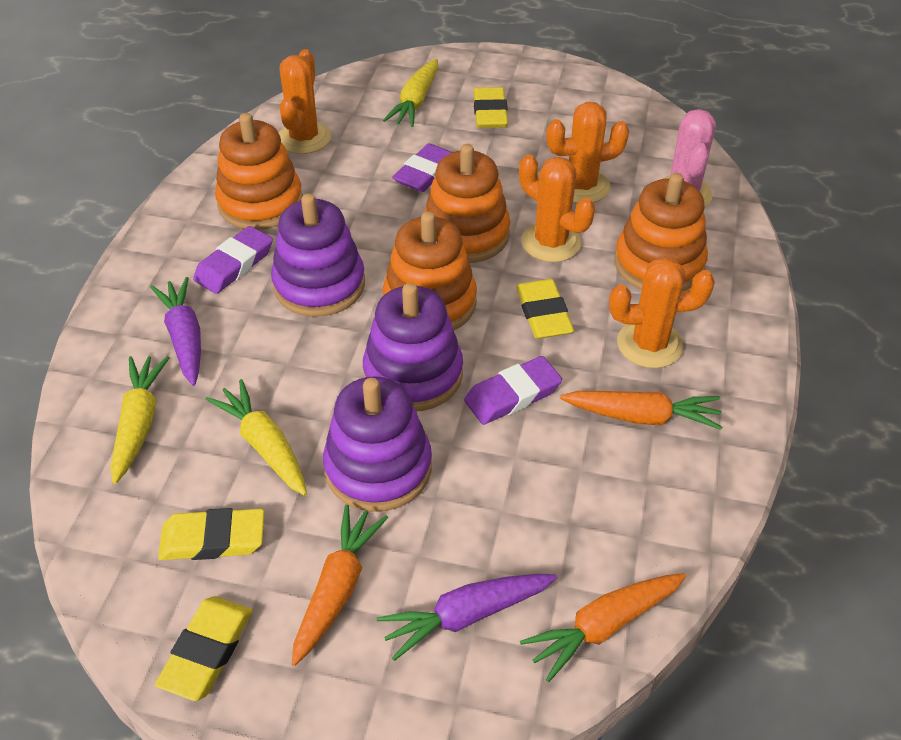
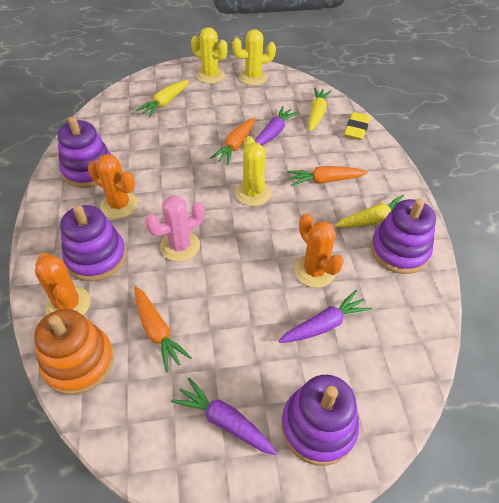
orange cactus: [279,49,331,154] [519,154,595,262] [546,102,629,203] [609,257,715,368] = 4 -> [35,253,91,315] [88,154,138,219] [294,213,344,288] = 3
orange stacking toy: [215,113,303,230] [383,211,477,330] [424,144,510,263] [614,173,708,291] = 4 -> [34,309,114,395] = 1
purple carrot: [150,277,201,386] [376,574,557,661] = 2 -> [171,377,277,455] [255,106,299,146] [279,290,372,343] = 3
purple eraser: [193,226,273,294] [392,143,453,192] [464,356,562,425] = 3 -> none = 0
purple stacking toy: [271,193,365,317] [323,376,432,512] [363,283,463,411] = 3 -> [57,116,111,188] [60,205,126,281] [281,375,359,466] [371,199,436,274] = 4
yellow cactus: none = 0 -> [191,27,228,84] [232,29,276,86] [235,136,271,206] = 3
yellow eraser: [155,596,253,701] [158,508,264,560] [474,87,508,128] [516,279,574,339] = 4 -> [344,112,370,140] = 1

